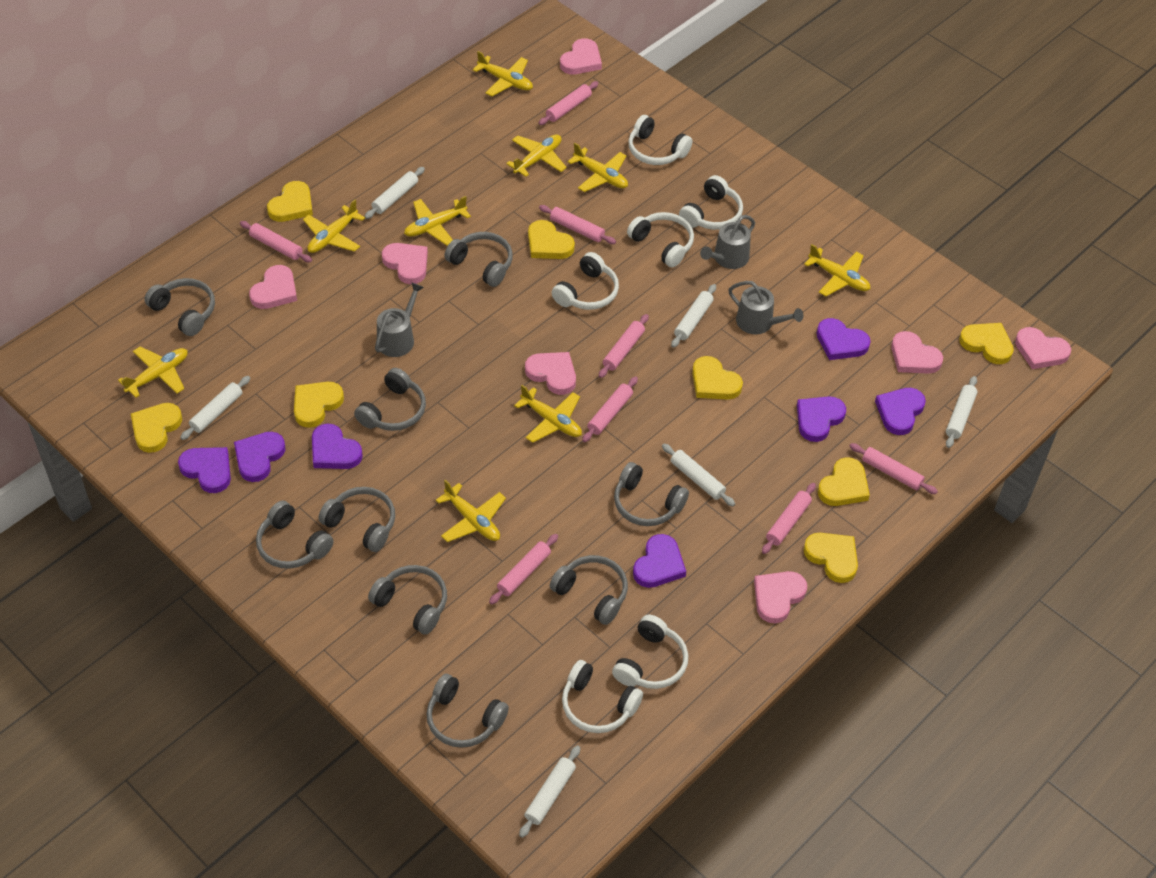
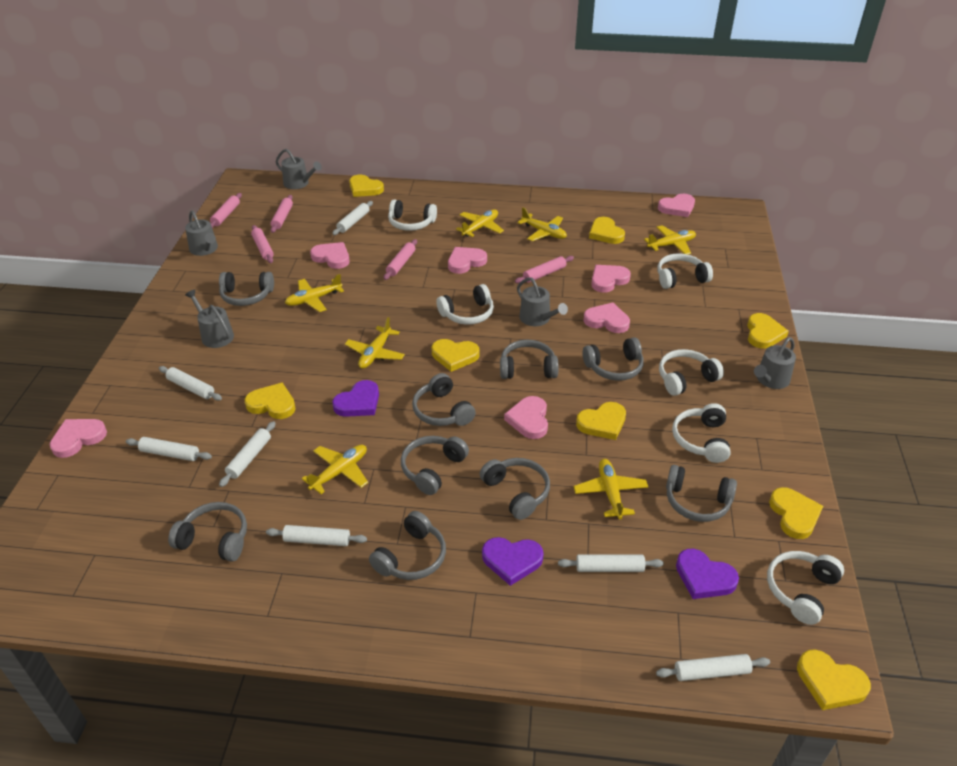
grey watering can: [375,282,424,357] [700,215,755,269] [728,281,803,334] = 3 -> [185,210,218,256] [185,289,234,348] [276,149,322,189] [517,277,568,326] [754,337,796,389] = 5
pink rolling pin: [240,221,312,262] [489,534,558,605] [539,81,599,125] [539,205,616,244] [582,377,638,442] [599,314,649,378] [762,483,816,554] [850,443,938,494] = 8 -> [210,193,242,228] [251,225,274,263] [271,195,293,233] [384,239,417,280] [515,256,574,283] = 5
purple heart: [178,447,231,493] [234,431,285,482] [312,424,363,469] [633,534,686,588] [797,396,846,442] [817,318,871,360] [875,388,926,435] = 7 -> [332,380,379,417] [482,537,544,586] [676,549,739,599] = 3
white rolling pin: [180,376,250,440] [365,167,425,219] [519,745,580,838] [662,444,735,506] [671,284,716,348] [946,376,977,448] = 6 -> [126,437,212,461] [159,366,222,401] [219,421,276,487] [266,525,367,546] [332,201,373,235] [558,554,664,572] [656,654,770,681] = 7
yellow plane: [118,347,188,398] [303,200,365,253] [404,196,471,246] [436,480,506,542] [473,51,533,96] [506,134,567,177] [514,385,582,443] [568,143,628,192] [804,244,870,296] = 9 -> [285,274,344,312] [302,445,368,494] [345,317,405,369] [456,209,504,237] [517,207,567,241] [574,459,648,519] [644,225,696,255] = 7

